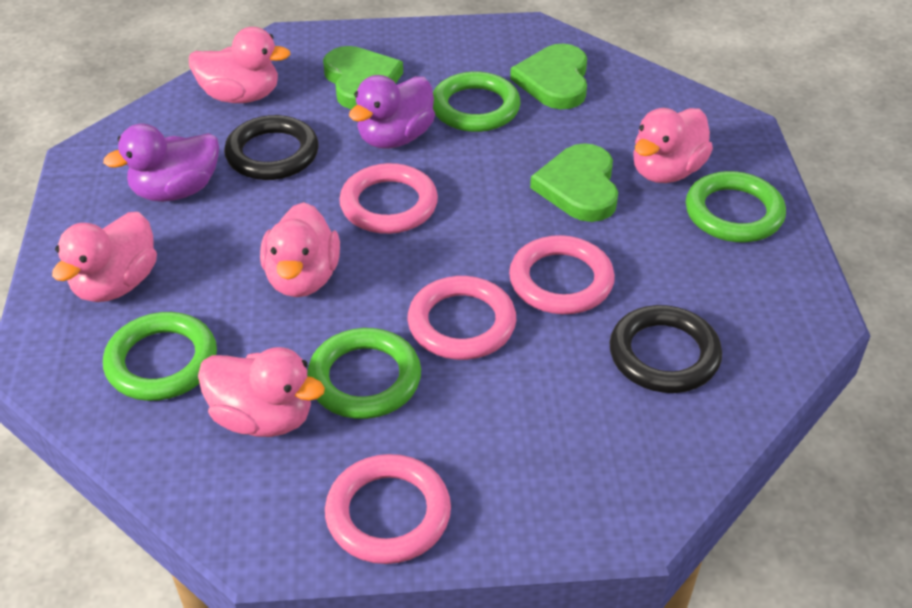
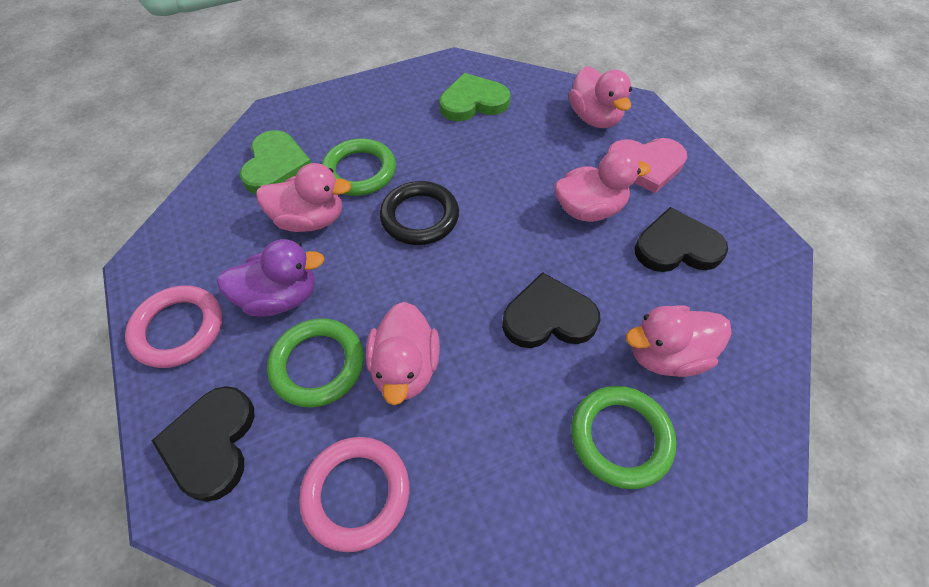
black heart: none = 0 -> [152,386,254,502] [502,272,600,348] [635,207,728,272] = 3
black ring: [224,115,319,180] [609,305,722,393] = 2 -> [380,181,459,245] = 1
green heart: [323,46,403,109] [510,44,587,109] [530,143,618,222] = 3 -> [240,130,311,194] [440,73,510,121] = 2
green ring: [103,312,217,401] [307,328,421,419] [433,71,520,132] [686,171,786,242] = 4 -> [267,318,364,408] [322,139,396,196] [571,386,677,489] = 3
pink heart: none = 0 -> [607,138,687,193] = 1
pink ring: [325,454,451,564] [339,163,438,234] [407,276,516,360] [509,235,615,314] = 4 -> [125,286,222,368] [299,437,409,552] = 2
purple duck: [103,124,219,202] [349,75,435,149] = 2 -> [217,239,325,317] = 1

